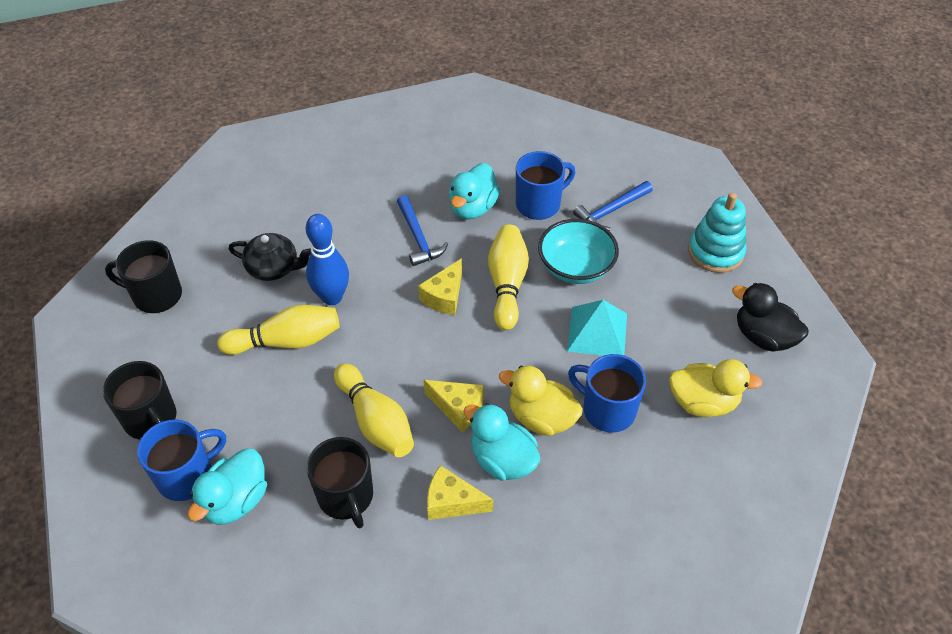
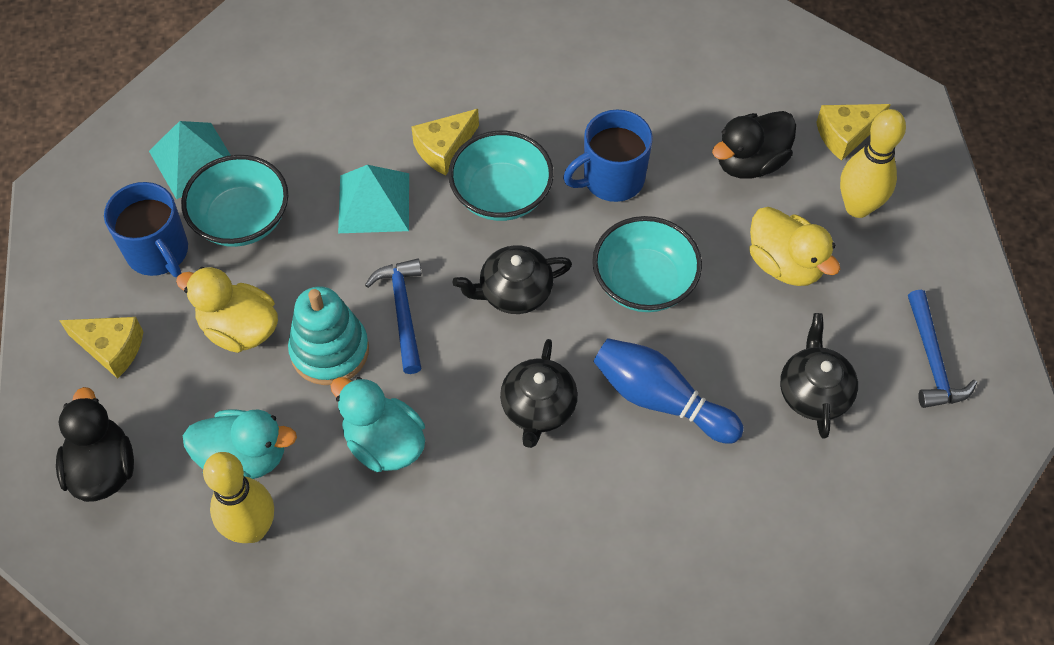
black duck: [732,283,809,352] = 1 -> [56,387,134,502] [712,111,796,179] = 2
black mug: [103,361,176,440] [105,240,182,313] [307,437,373,528] = 3 -> none = 0
black teapot: [229,233,311,281] = 1 -> [453,245,572,314] [500,339,578,448] [780,313,858,439] = 3
blue mug: [137,419,226,501] [516,151,575,220] [568,354,646,433] = 3 -> [104,182,188,277] [563,109,653,202] = 2
turquoise bowl: [538,219,619,284] = 1 -> [181,155,288,247] [448,131,554,221] [592,216,702,312] = 3
turquoise duck: [188,448,267,525] [449,163,500,219] [463,403,540,481] = 3 -> [183,409,297,479] [331,377,425,472] = 2
turquoise pyramid: [567,300,627,356] = 1 -> [149,121,230,199] [338,165,409,233] = 2
yellow bowling pin: [217,305,340,355] [334,363,414,457] [488,225,529,330] = 3 -> [203,452,274,543] [840,109,906,218] = 2

